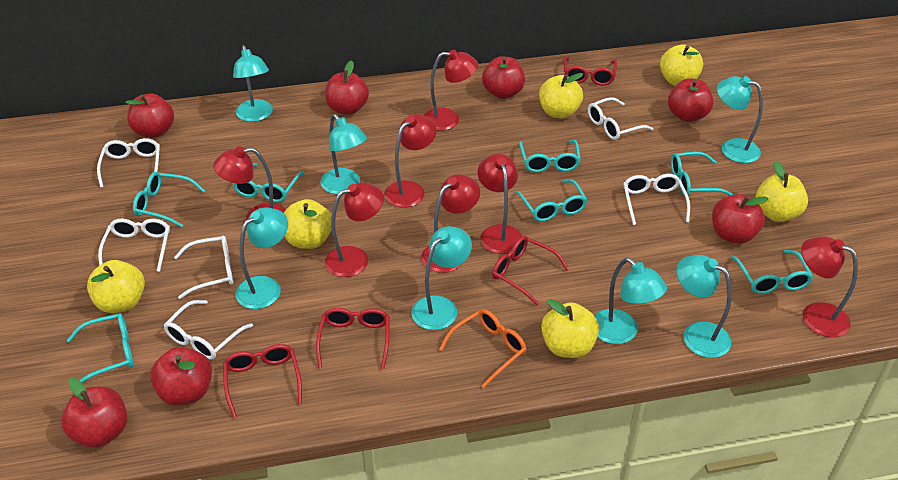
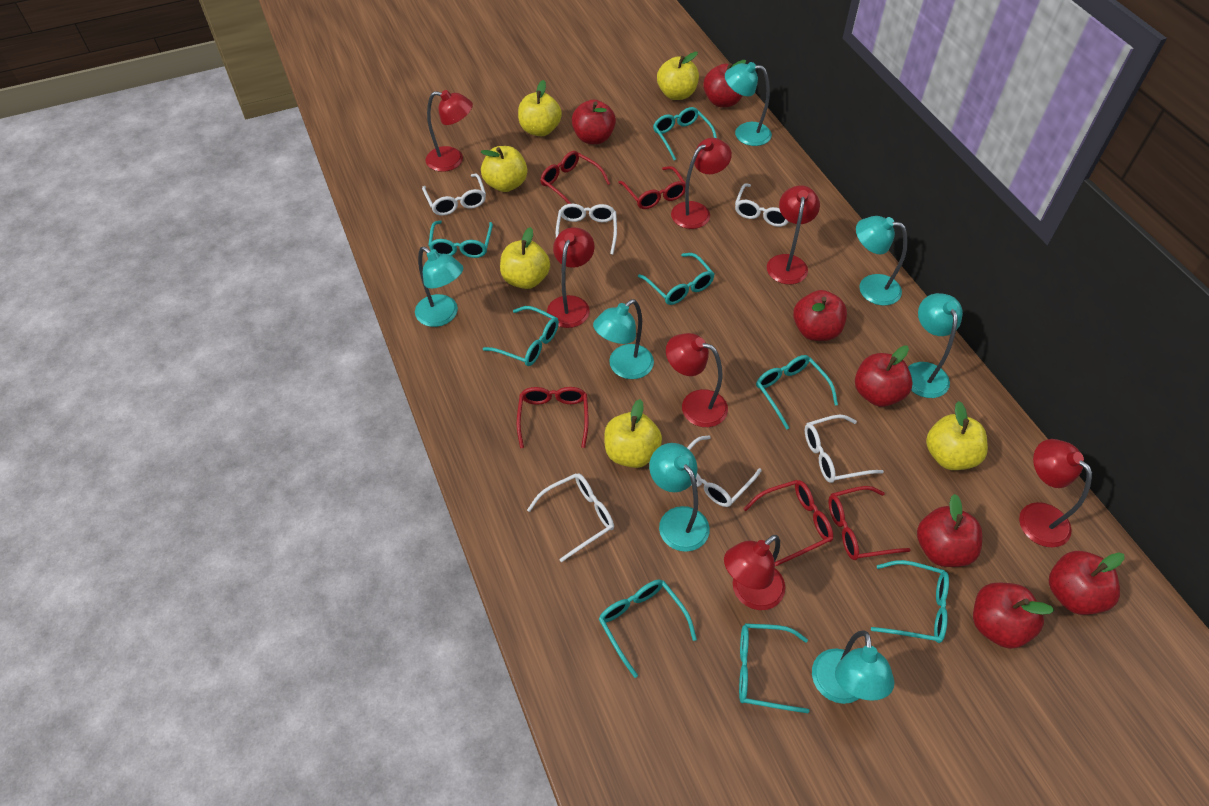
orange glasses: [439,309,526,388] = 1 -> none = 0
red glasses: [223,344,302,418] [316,308,390,369] [492,236,569,305] [564,56,617,86] = 4 -> [517,387,589,448] [540,151,610,204] [618,166,686,209] [743,480,833,566] [829,486,911,560] = 5
turquoise glasses: [67,313,134,383] [133,172,205,227] [232,163,304,203] [515,179,587,222] [519,140,581,173] [671,152,733,196] [731,250,813,294] = 7 -> [428,221,493,258] [483,306,559,366] [599,580,697,678] [638,253,714,305] [653,107,717,160] [739,623,809,713] [756,355,838,430] [871,560,949,643] = 8

